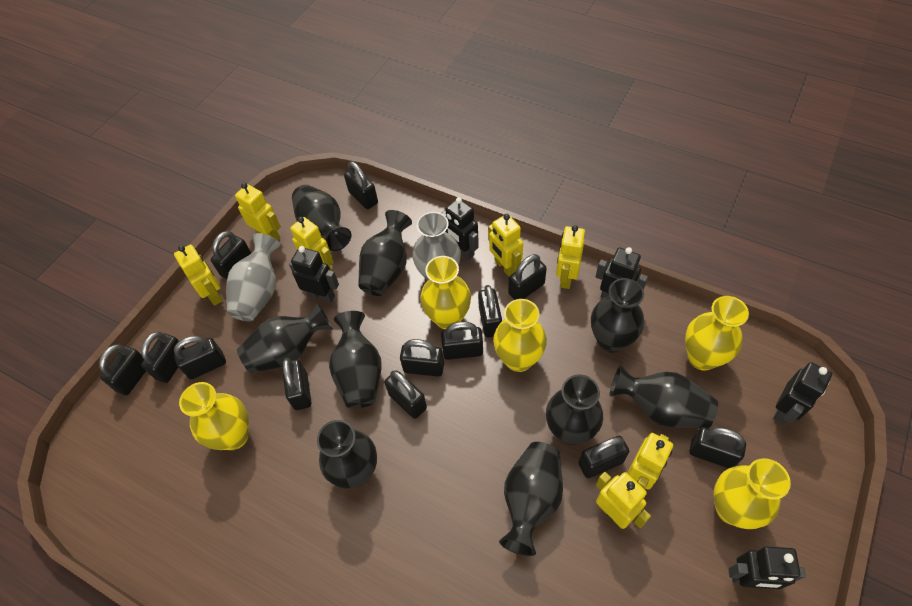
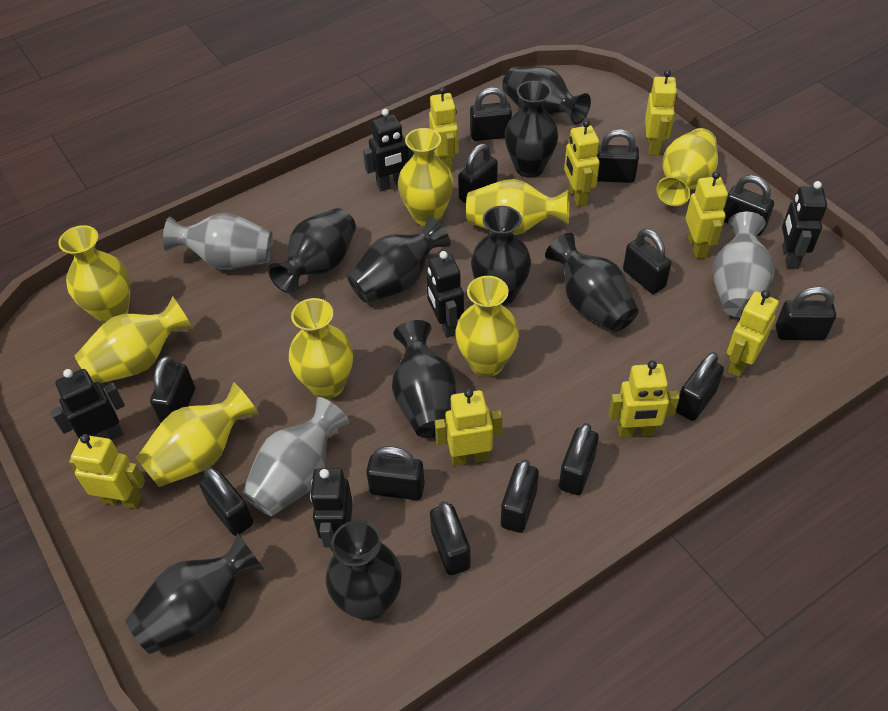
grey vase: [226,233,280,321] [412,212,461,281] = 2 -> [163,213,273,270] [242,397,349,516] [713,212,775,317] = 3
yellow robot: [174,245,223,306] [235,183,281,240] [290,217,334,271] [488,214,523,277] [556,225,585,289] [596,472,651,529] [628,433,673,490] = 7 -> [69,434,145,509] [429,87,458,171] [435,389,502,466] [564,120,600,207] [609,360,680,437] [645,70,677,156] [686,171,728,259] [727,290,779,377] = 8
yellow vase: [179,382,249,450] [420,256,471,330] [493,299,547,372] [685,296,749,370] [714,458,791,529] = 5 -> [58,225,130,324] [75,297,193,383] [136,382,259,487] [289,298,353,399] [398,128,454,226] [455,276,519,377] [466,179,570,235] [656,128,718,206] = 8

